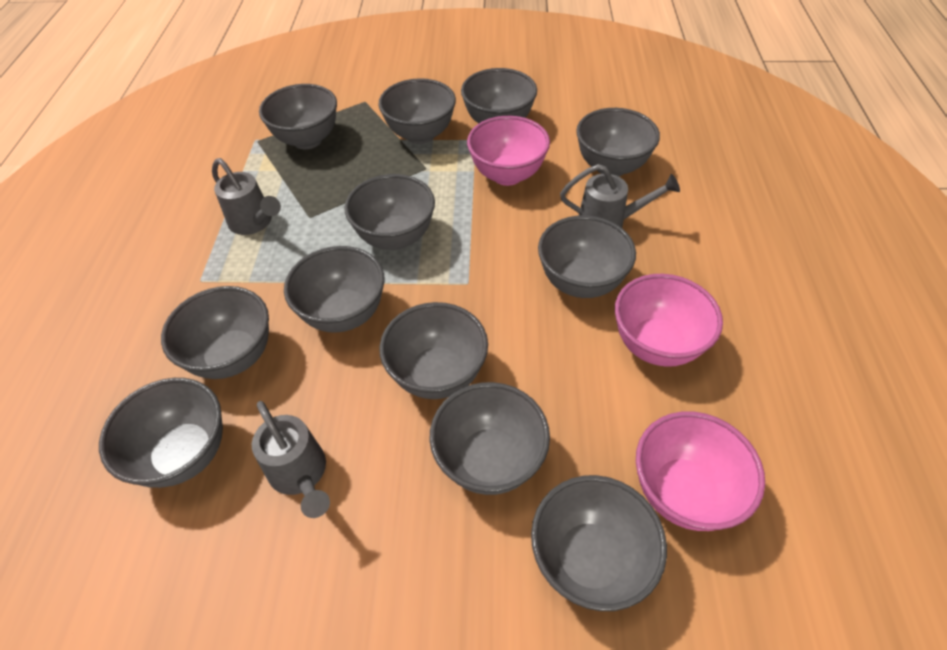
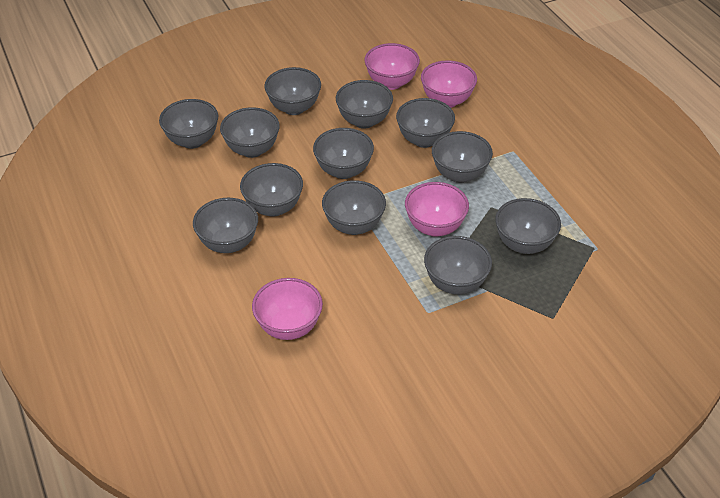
grey watering can: [212,158,281,235] [252,401,330,518] [560,164,680,228] = 3 -> none = 0
pink bowl: [467,116,550,186] [615,274,723,367] [636,411,765,531] = 3 -> [252,278,323,340] [365,43,420,90] [405,182,469,237] [421,60,477,108] = 4

